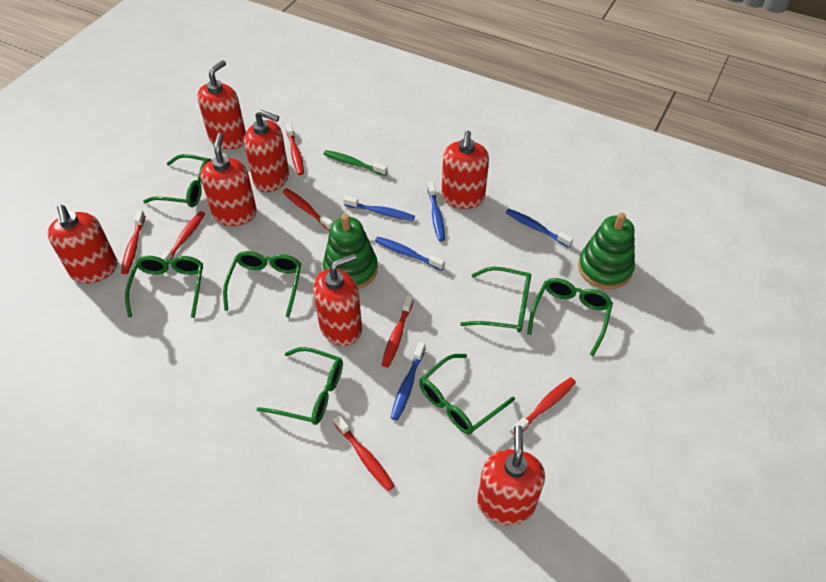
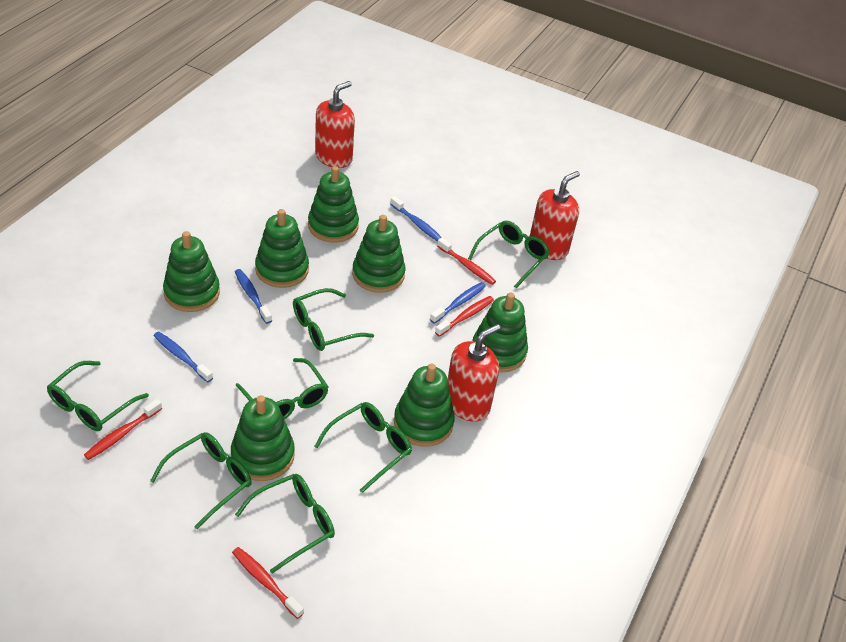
blue toothbrush: [343,196,415,221] [375,237,445,271] [391,342,425,421] [428,181,445,241] [506,209,573,248] = 5 -> [154,331,213,382] [235,269,272,324] [390,196,442,242] [430,282,486,324] = 4
green stacking toy: [323,214,378,290] [578,213,635,289] = 2 -> [163,231,220,312] [231,395,295,481] [255,209,309,288] [308,166,359,243] [352,215,406,293] [394,364,455,447] [472,292,528,372] = 7
green toothbrush: [324,150,388,176] = 1 -> none = 0
red soap dispenser: [47,205,118,284] [197,60,246,149] [200,133,257,226] [244,110,289,192] [313,254,362,346] [442,131,489,209] [477,425,545,525] = 7 -> [315,81,355,168] [447,324,501,422] [530,171,580,260] = 3
red toothbrush: [121,210,145,274] [160,211,205,264] [282,188,333,231] [286,123,304,175] [334,415,394,491] [382,295,414,367] [511,377,576,435] = 7 -> [84,399,162,460] [232,547,304,619] [435,296,494,337] [437,238,496,285] = 4

